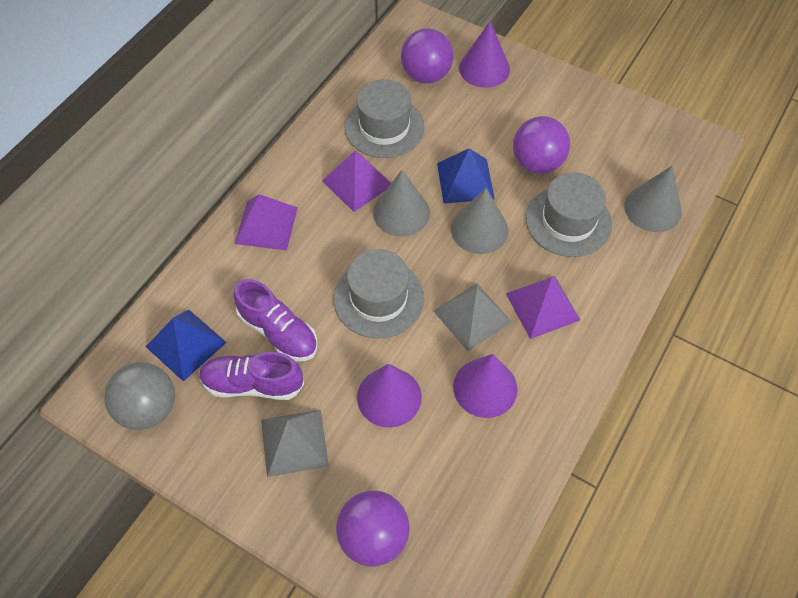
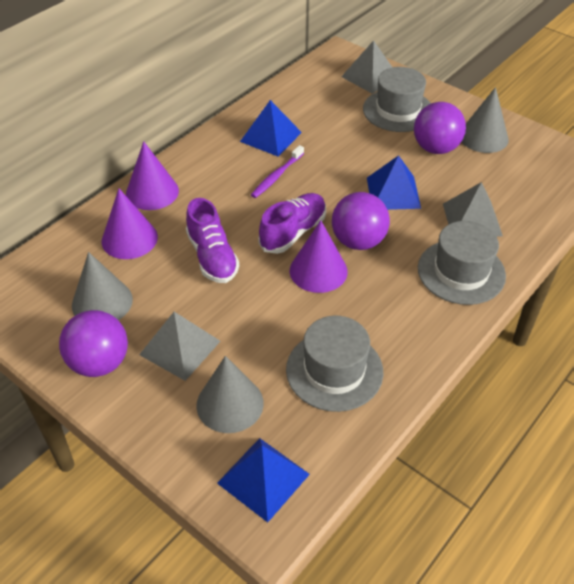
blue pyramid: [146,310,227,382] [437,148,495,204] = 2 -> [217,438,310,523] [240,100,302,156] [367,155,421,210] = 3
grey ball: [104,362,175,430] = 1 -> none = 0
grey pyramid: [261,410,329,477] [434,283,512,351] = 2 -> [139,312,220,381] [341,40,392,94] [443,182,503,237] = 3
purple pyramid: [235,194,298,250] [322,151,391,212] [506,276,580,339] = 3 -> none = 0
purple toothbrush: none = 0 -> [251,145,304,198] = 1

